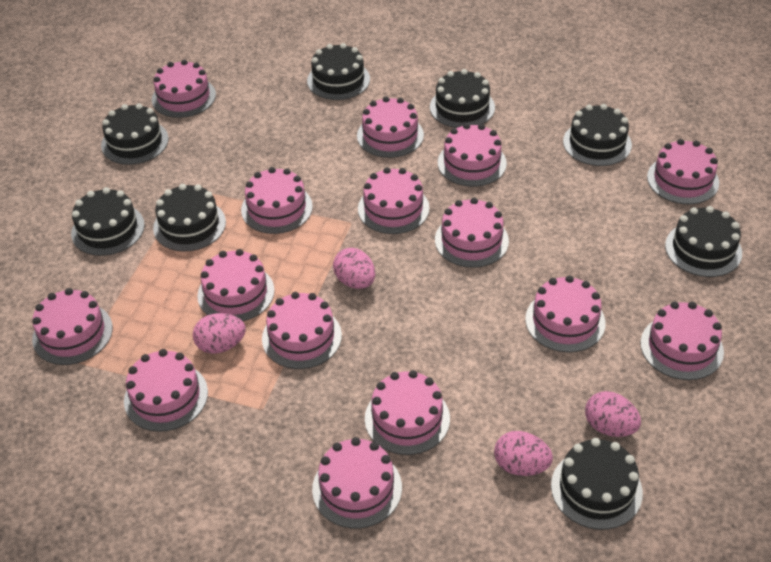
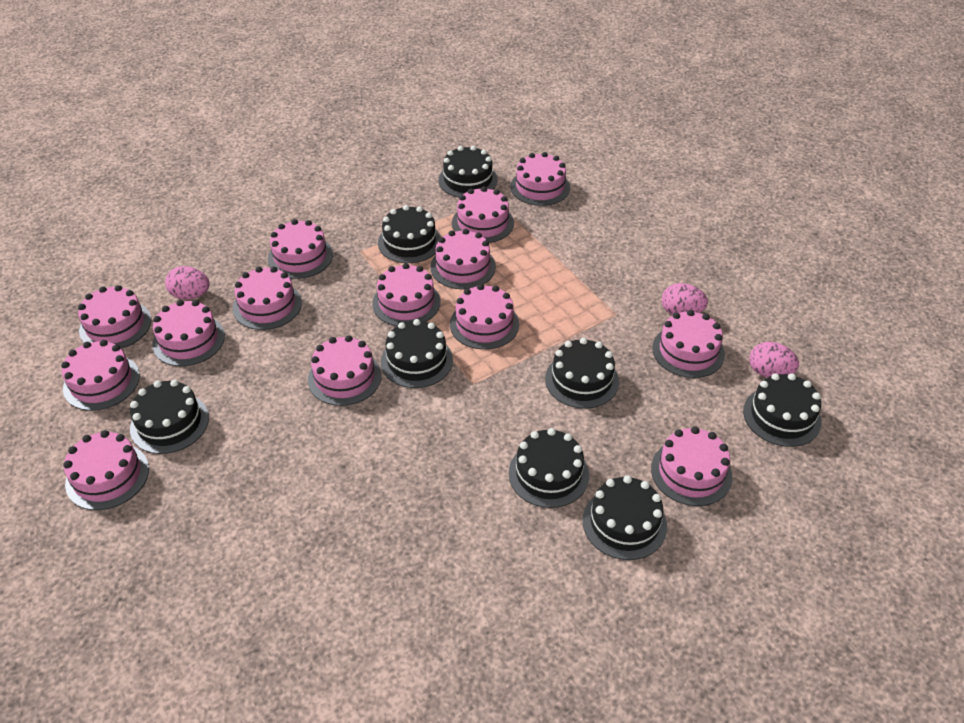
pink cake: [32,288,113,365] [124,349,208,432] [152,60,216,118] [197,249,275,321] [241,167,313,234] [262,292,342,369] [312,437,402,529] [357,96,424,158] [358,167,429,234] [365,370,450,455] [435,198,509,268] [438,123,507,187] [525,275,606,352] [641,302,724,380] [647,139,719,204] = 15 -> [61,340,140,411] [63,430,149,510] [78,285,152,349] [152,300,225,366] [233,267,302,330] [268,219,333,279] [308,335,382,406] [372,263,441,326] [430,229,496,289] [450,284,519,350] [452,186,514,243] [511,152,570,206] [651,426,733,506] [652,310,725,378] = 14
pink egg: [193,313,246,354] [333,248,375,289] [494,431,553,476] [585,391,641,437] = 4 -> [165,266,210,300] [662,283,708,315] [749,342,799,378] = 3

